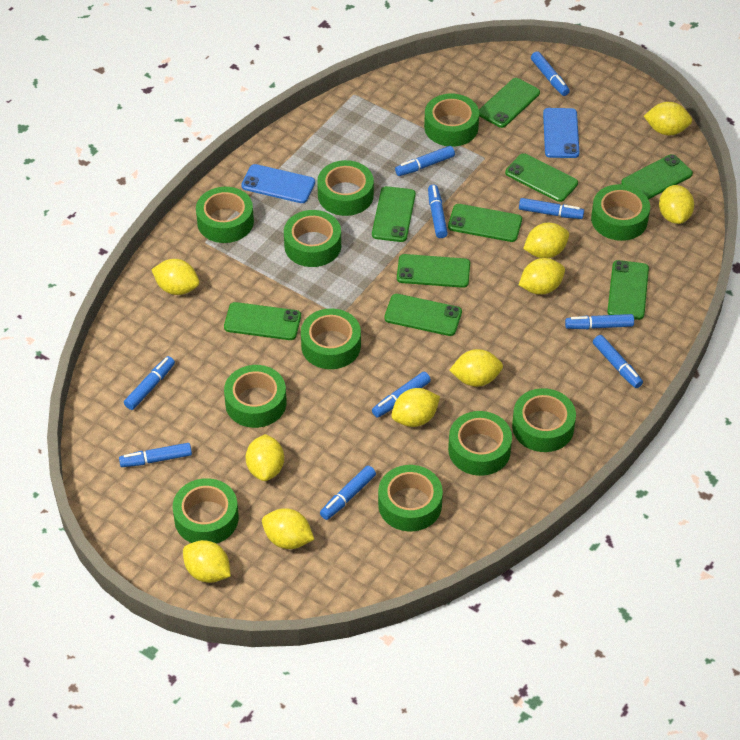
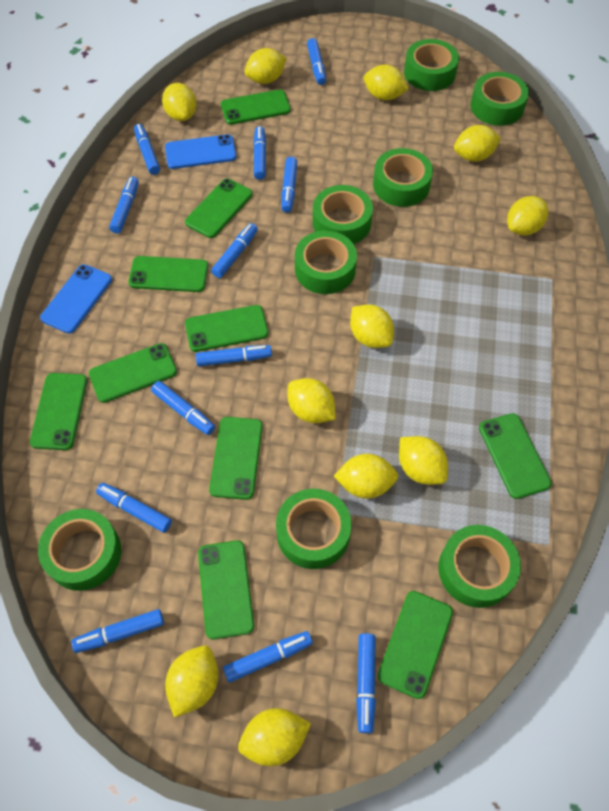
blue marker: [119,443,192,467] [124,356,175,410] [320,466,376,520] [372,372,431,418] [395,146,455,176] [428,185,448,238] [519,198,584,219] [531,51,570,96] [565,314,634,329] [593,335,643,388] = 10 -> [71,609,164,653] [96,483,172,533] [109,177,139,233] [134,124,160,175] [151,381,215,435] [196,345,272,366] [211,223,258,278] [223,631,313,683] [253,126,266,180] [281,157,297,213] [307,38,326,85] [356,633,376,733] = 12
green phone: [224,302,301,340] [372,186,416,242] [384,294,462,336] [397,254,470,288] [448,204,522,242] [479,78,540,128] [505,153,578,202] [607,260,649,320] [621,154,693,200] = 9 -> [30,373,87,450] [89,343,177,403] [128,256,208,292] [185,179,253,238] [185,305,268,352] [198,540,254,640] [209,417,263,500] [221,89,291,125] [378,591,453,699] [479,413,552,499] = 10
green tape: [173,478,239,544] [196,187,254,243] [224,365,287,428] [284,210,341,267] [301,308,361,369] [317,160,374,216] [378,465,443,532] [424,94,479,147] [448,411,512,476] [512,388,576,452] [591,184,650,241] = 11 -> [38,509,121,591] [276,489,351,569] [295,231,357,294] [313,185,373,244] [373,148,433,207] [404,39,459,91] [439,525,521,608] [470,72,529,126] = 8
yellow lemon: [151,259,199,295] [183,540,231,583] [245,434,284,481] [262,508,314,549] [391,388,440,427] [449,349,503,387] [519,258,565,295] [523,223,569,258] [644,102,692,135] [659,185,694,224] = 10 -> [162,83,196,121] [165,645,218,718] [238,708,311,766] [244,48,287,84] [287,378,335,423] [334,454,398,499] [350,305,394,348] [364,64,409,100] [399,436,448,485] [454,125,501,162] [507,196,549,235] = 11

